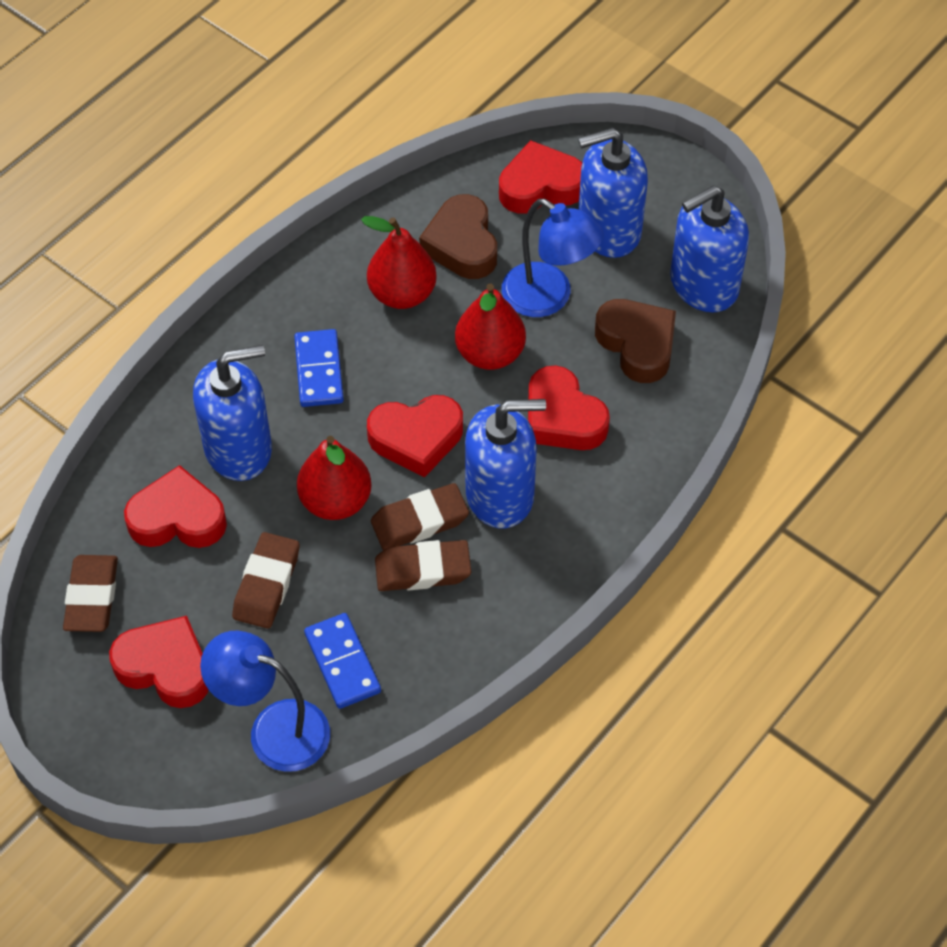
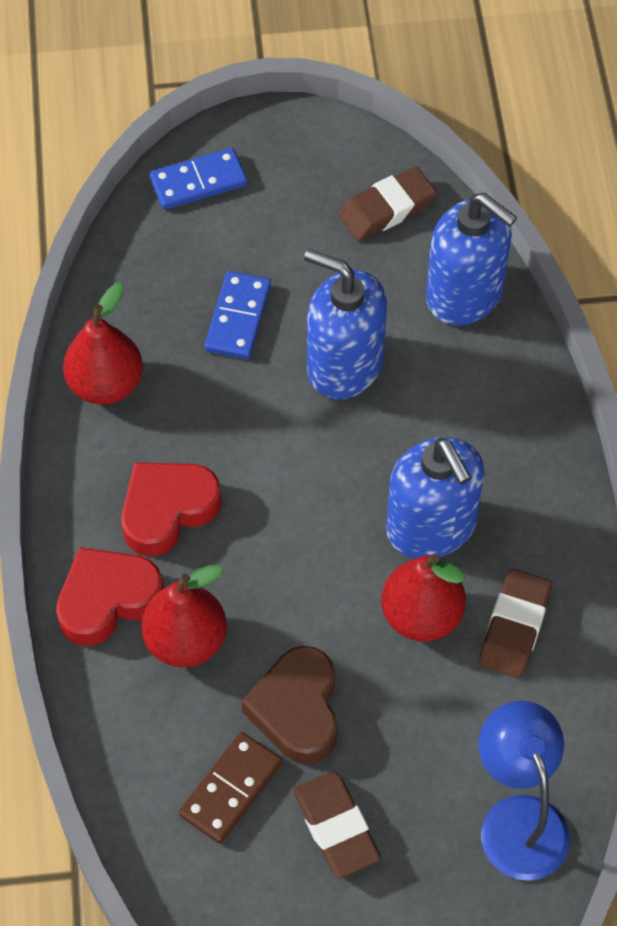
blue lamp: [200,631,330,772] [502,199,604,317] = 2 -> [478,701,570,881] = 1
blue soap dispenser: [193,345,272,481] [465,399,546,528] [578,128,648,258] [670,185,749,313] = 4 -> [304,249,387,399] [386,437,484,558] [426,193,517,325] = 3
brown domino: none = 0 -> [179,732,282,844] = 1
brown eraser: [63,555,118,632] [232,532,300,629] [371,483,469,550] [375,540,471,591] = 4 -> [293,771,381,878] [338,167,437,241] [479,569,552,678] = 3
brown heart: [419,194,497,279] [595,299,676,383] = 2 -> [242,646,337,764] = 1
red heart: [109,616,208,708] [124,465,227,548] [367,395,463,477] [499,140,582,214] [528,365,610,450] = 5 -> [56,547,164,646] [121,462,221,556] = 2

